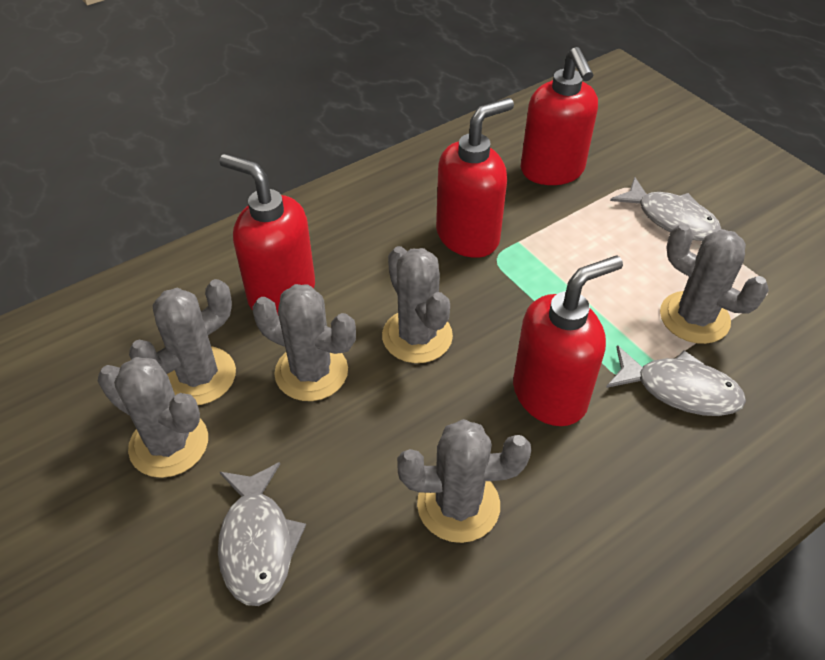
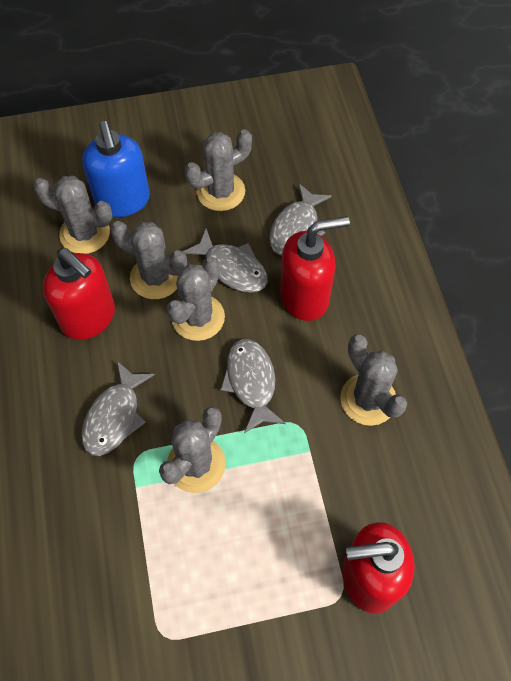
blue soap dispenser: none = 0 -> [82,121,150,217] = 1
grey fish: [218,462,306,606] [606,345,746,416] [610,177,721,241] = 3 -> [81,361,155,456] [183,228,268,293] [220,339,286,433] [269,183,332,255] = 4
red soap dispenser: [219,154,315,313] [436,98,514,258] [513,255,623,426] [521,47,598,185] = 4 -> [43,248,115,340] [280,216,350,321] [342,522,415,613] = 3

